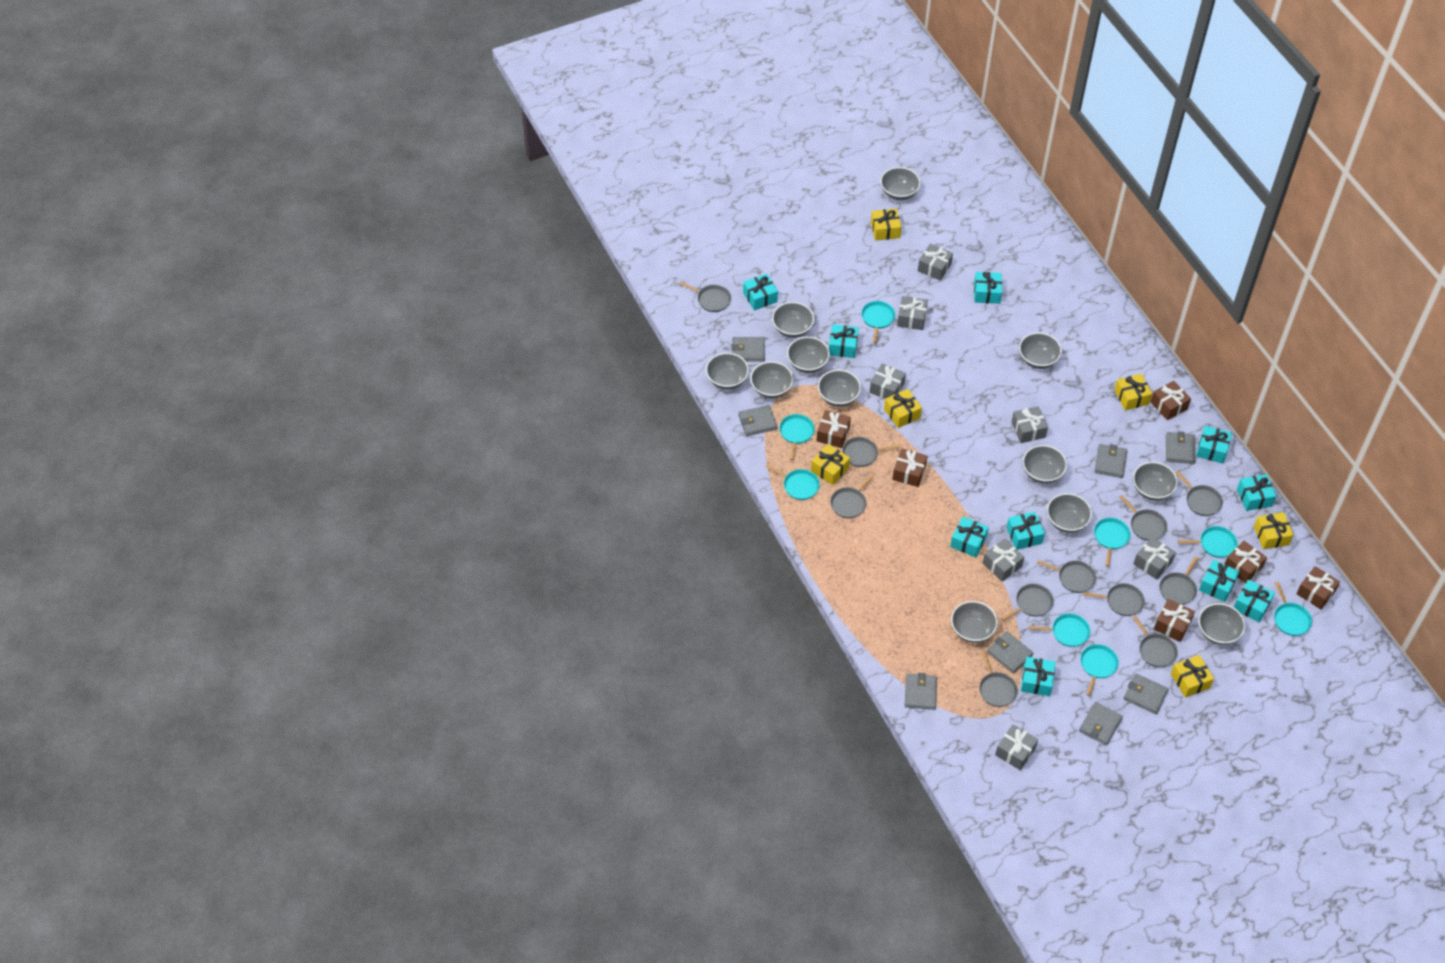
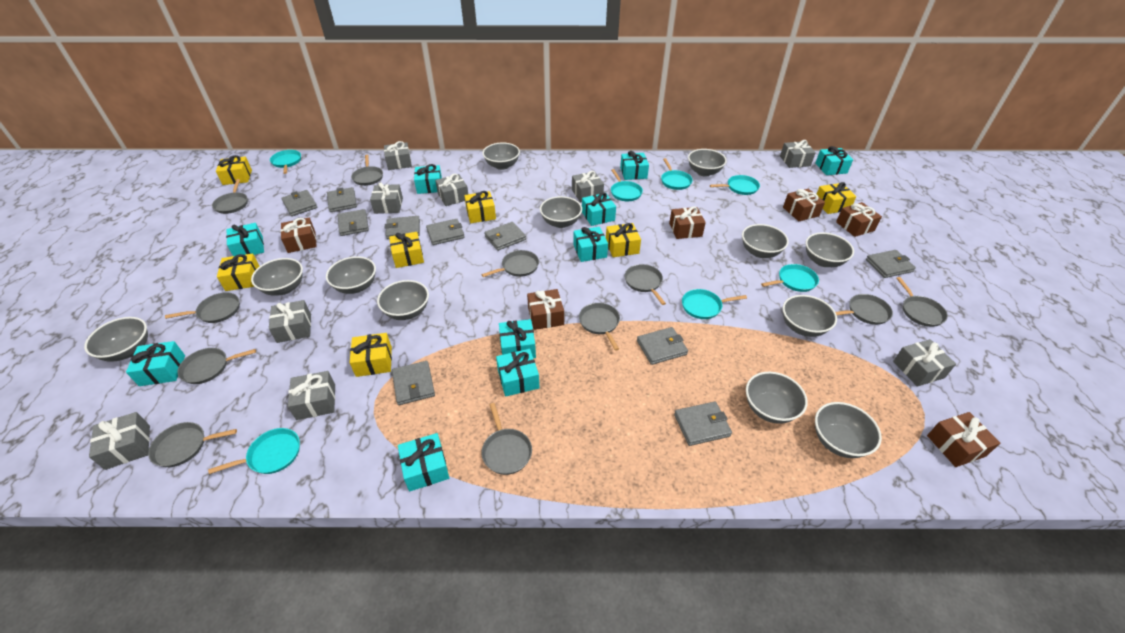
grey gift: [870,363,906,399] [897,296,928,330] [918,244,953,281] [983,539,1024,582] [995,724,1038,770] [1011,406,1048,443] [1134,537,1176,580] = 7 -> [89,412,150,470] [269,300,311,343] [288,371,335,420] [370,182,403,214] [384,141,412,170] [435,174,468,206] [572,171,604,202] [780,140,816,168] [893,339,956,387] = 9
grey wallet: [731,337,765,362] [738,405,778,436] [905,673,937,710] [987,631,1033,673] [1079,702,1123,745] [1094,444,1127,478] [1124,674,1169,714] [1166,431,1196,464] = 8 -> [282,190,317,216] [327,187,357,212] [338,209,369,236] [385,216,420,239] [392,361,435,405] [426,219,465,245] [484,222,526,251] [637,327,688,365] [674,402,732,446] [866,250,916,278] = 10
turquoise pan: [765,464,820,500] [779,414,815,460] [861,301,895,344] [1028,613,1090,647] [1080,644,1119,696] [1094,518,1131,567] [1178,526,1237,558] [1274,582,1312,636] = 8 -> [208,428,300,474] [270,150,301,174] [611,169,643,201] [661,158,693,190] [682,289,747,319] [710,175,760,195] [761,264,819,292] = 7
yellow gift: [811,444,850,485] [871,209,901,241] [884,389,922,428] [1114,374,1152,411] [1171,655,1214,698] [1254,512,1294,550] = 6 -> [216,155,252,185] [217,253,259,291] [350,333,392,377] [389,232,424,268] [464,191,496,223] [606,223,641,257] [817,182,856,214] = 7

